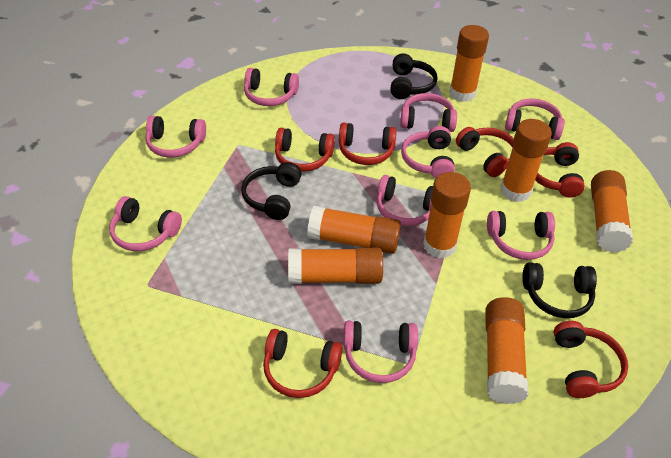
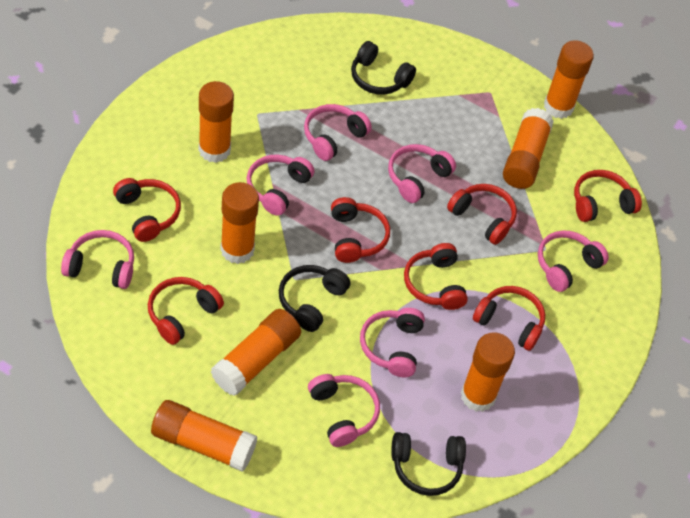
pink headphones: [109,196,182,251] [145,116,206,157] [244,68,299,106] [344,321,418,383] [377,175,433,226] [400,93,457,132] [401,126,455,178] [487,211,555,260] [505,98,565,140] = 9 -> [61,230,134,289] [246,155,314,216] [304,104,372,161] [308,374,380,447] [360,308,425,377] [388,144,456,203] [538,230,609,292] = 7
red headphones: [263,329,342,398] [275,128,335,172] [339,122,397,165] [456,127,514,177] [535,142,585,198] [554,321,628,398] = 6 -> [113,178,181,242] [148,277,224,345] [331,197,390,263] [404,243,468,310] [447,184,517,245] [473,286,545,351] [574,170,642,222] = 7

